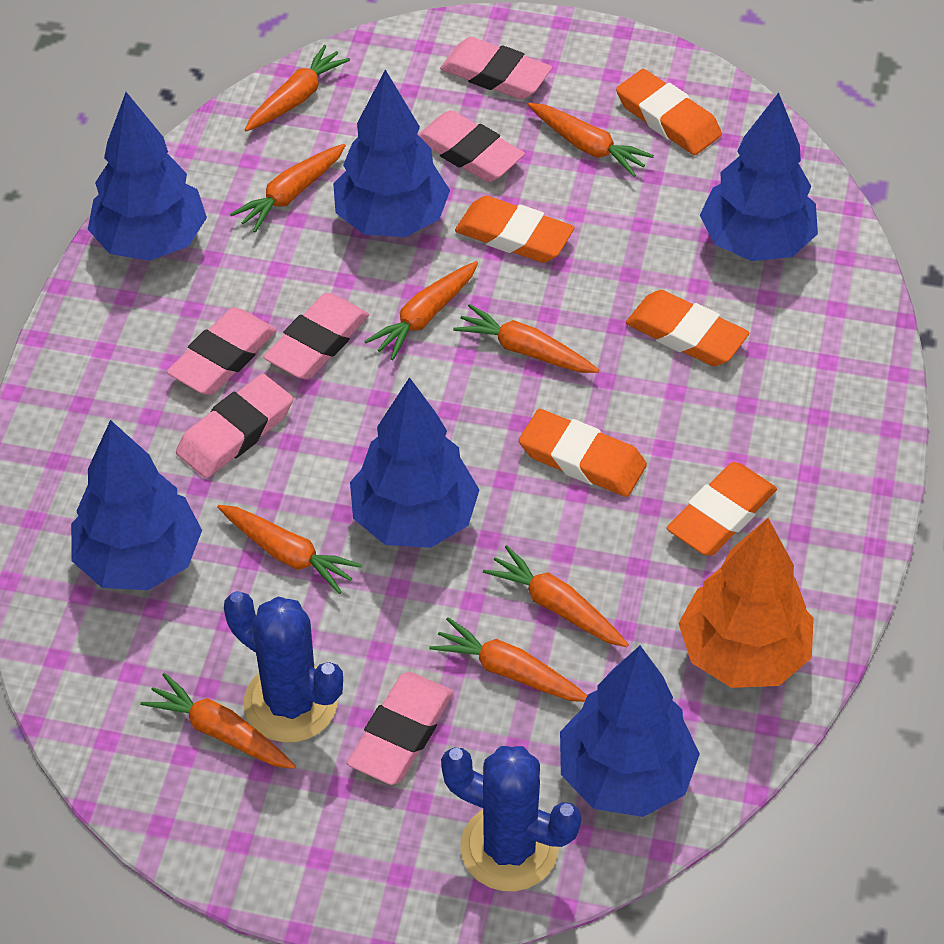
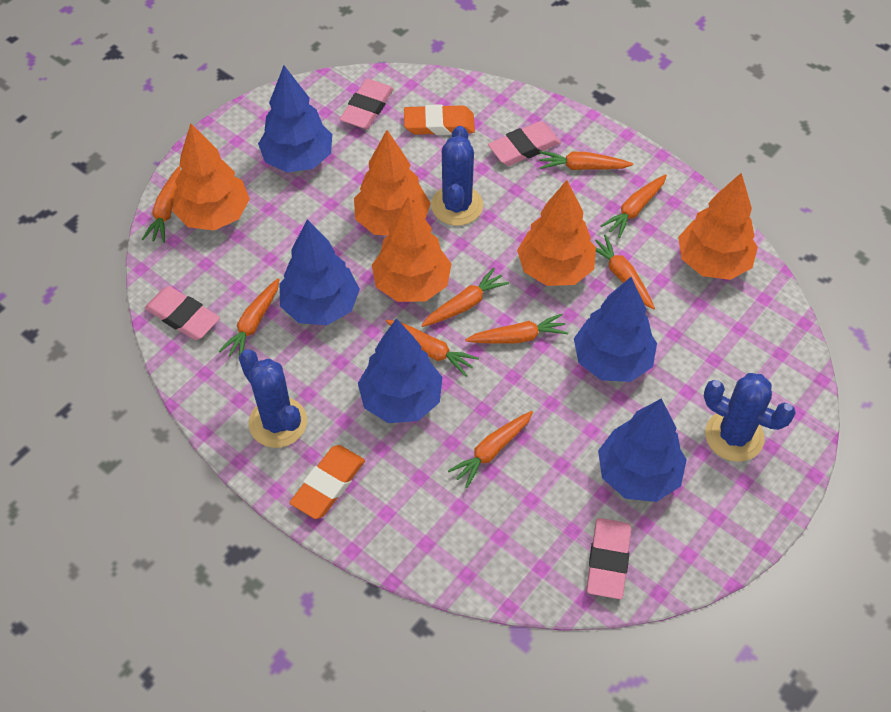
blue cactus: [224,591,343,743] [441,746,581,891] = 2 -> [239,349,307,448] [431,126,483,226] [704,373,796,462] = 3
blue tree: [71,420,202,590] [88,92,207,261] [333,69,450,237] [350,377,479,548] [560,646,700,817] [700,93,818,261] = 6 -> [258,65,332,172] [280,219,360,325] [358,319,442,423] [574,277,657,382] [598,398,687,502] = 5
orange eraser: [455,196,575,263] [519,409,647,497] [616,69,722,155] [626,290,749,366] [667,462,777,556] = 5 -> [290,445,365,519] [404,104,475,135] = 2
orange tree: [678,518,814,688] = 1 -> [172,123,250,230] [354,130,431,236] [372,196,451,302] [517,180,596,286] [678,173,758,280] = 5
pink eraser: [167,308,277,395] [176,374,293,478] [263,293,369,380] [347,672,454,785] [418,110,525,182] [440,37,552,100] = 6 -> [145,286,220,340] [340,79,394,129] [488,121,561,166] [587,518,631,599] = 4

